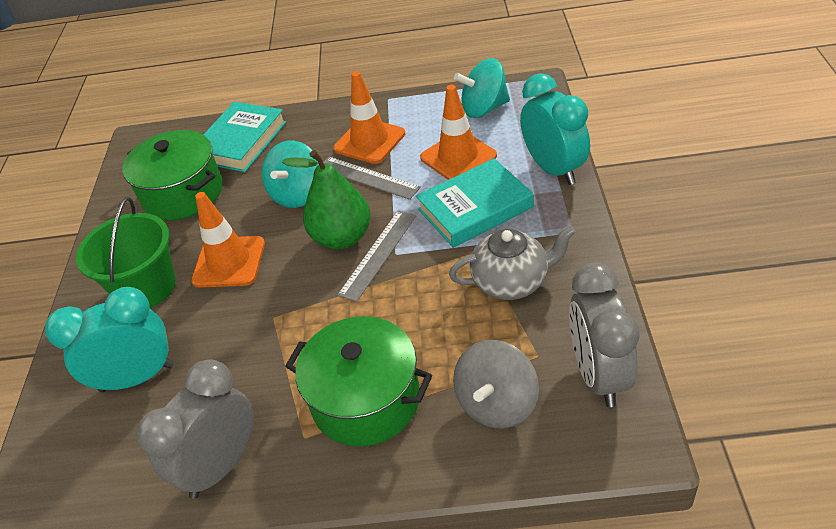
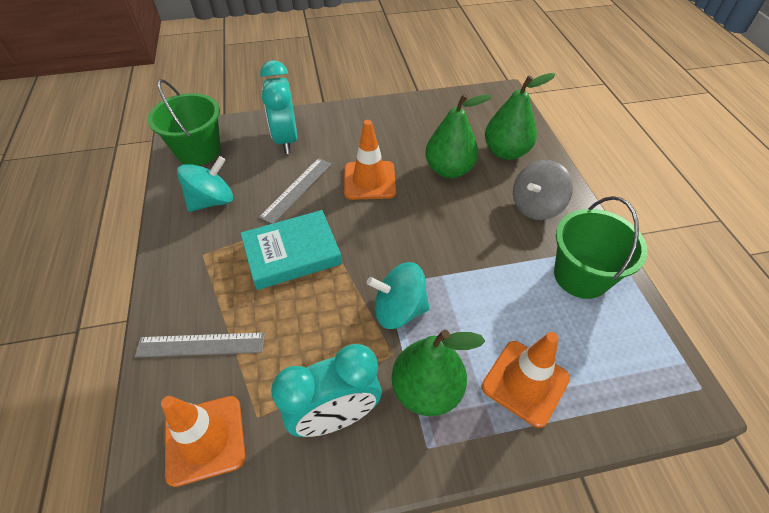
green bucket: [76,197,176,308] = 1 -> [148,79,221,166] [554,196,648,299] = 2
green pear: [282,150,371,249] = 1 -> [392,330,485,416] [425,94,492,178] [485,73,555,160] = 3
green pot: [122,130,223,221] [285,316,432,446] = 2 -> none = 0
grey clock: [136,359,254,499] [569,263,640,407] = 2 -> none = 0
grey teapot: [449,225,576,300] = 1 -> none = 0
turquoise book: [203,101,286,172] [416,158,534,248] = 2 -> [240,210,342,290] = 1

